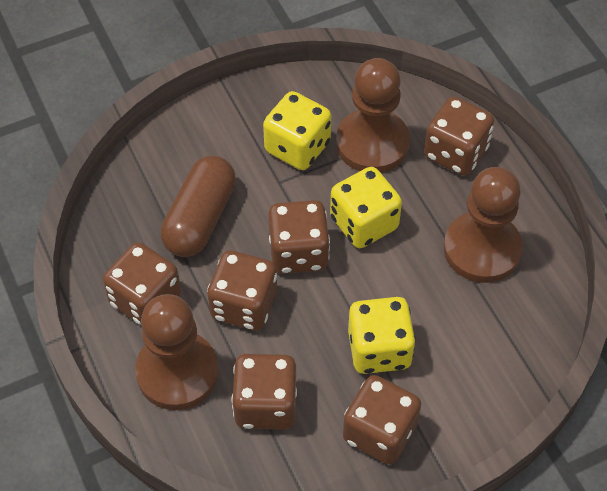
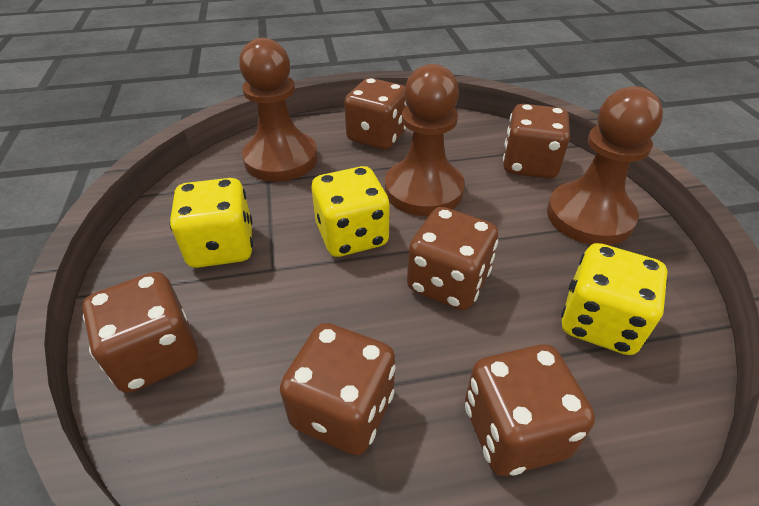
brown capsule: [161,156,236,257] = 1 -> none = 0

